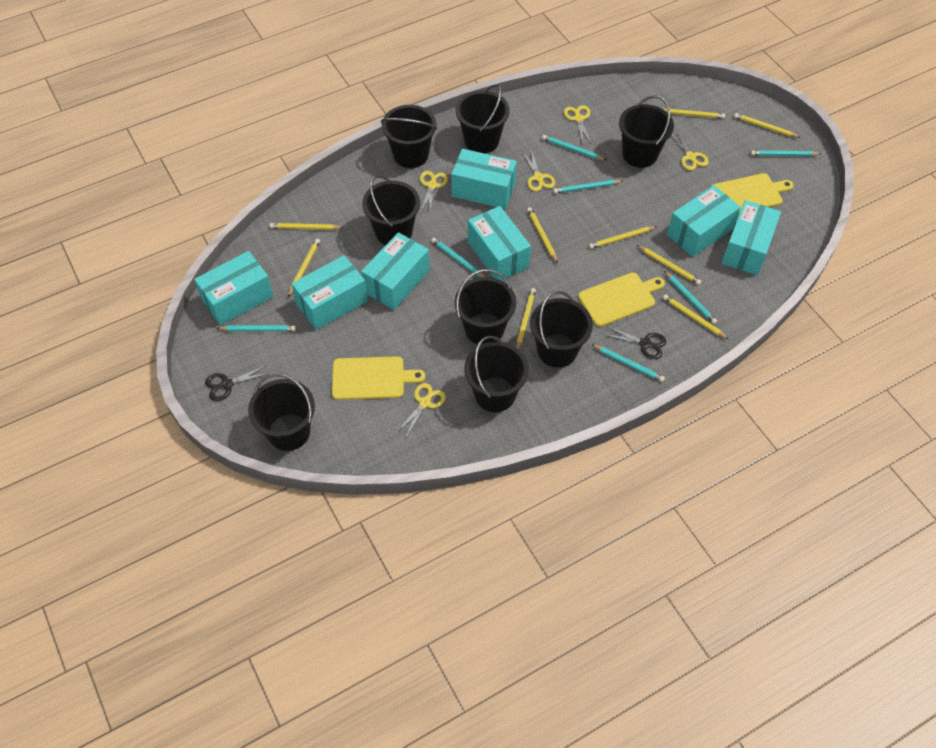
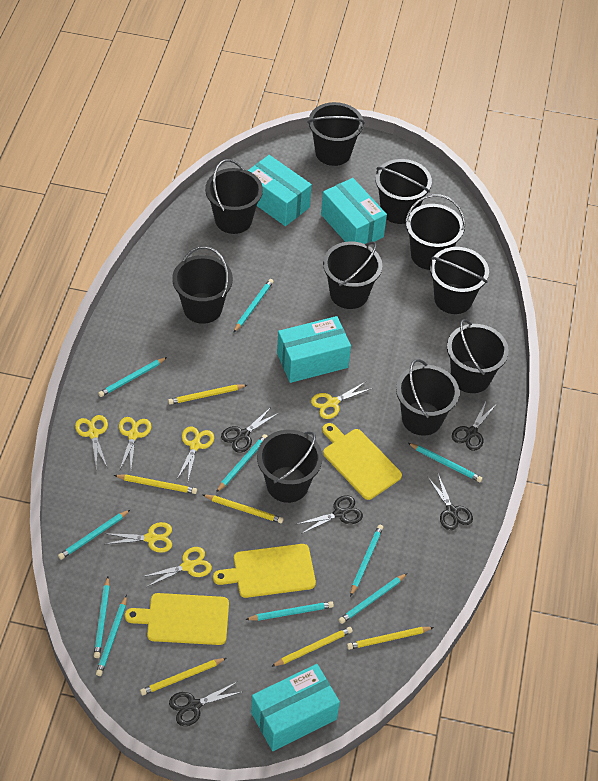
black bucket: [248,373,315,451] [362,175,420,245] [381,105,437,168] [455,269,516,345] [456,84,510,154] [464,336,529,412] [530,291,593,368] [619,95,674,168] = 8 -> [172,246,233,324] [205,159,263,234] [257,430,323,503] [307,102,365,166] [323,242,382,309] [375,159,432,224] [396,359,459,436] [405,194,465,270] [430,247,489,314] [447,319,509,393] = 10
black scissors: [205,365,270,401] [605,326,666,359] = 2 -> [169,682,241,726] [221,407,279,453] [297,495,363,534] [427,474,473,530] [452,402,496,451] = 5
turquoise box: [194,251,274,325] [292,255,368,330] [361,232,430,310] [451,149,517,209] [468,206,531,280] [667,185,741,257] [722,200,781,275] = 7 -> [248,155,312,226] [251,664,340,751] [277,316,351,383] [321,178,387,244] = 4
turquoise pencil: [217,325,296,331] [431,238,485,277] [542,135,606,160] [553,180,622,193] [591,344,665,382] [664,271,717,324] [751,150,821,156] = 7 -> [58,509,131,560] [94,577,110,658] [96,595,127,676] [98,357,167,397] [216,434,267,492] [233,279,274,333] [245,601,334,621] [339,573,407,624] [350,525,383,597] [408,443,483,482] = 10
yellow pencil: [269,223,344,230] [288,239,320,297] [516,288,536,349] [527,207,558,263] [589,226,657,249] [637,245,701,285] [663,108,725,118] [663,294,728,339] [734,113,801,138] = 9 -> [114,475,197,494] [140,658,226,695] [168,384,247,405] [203,495,283,523] [271,627,353,667] [347,627,434,650] = 6
yellow scissors: [396,383,446,437] [420,171,448,213] [522,150,555,191] [564,105,591,143] [671,130,709,170] = 5 -> [75,415,108,469] [104,522,172,553] [119,417,151,469] [142,547,212,587] [177,426,214,481] [311,382,372,419] = 6

